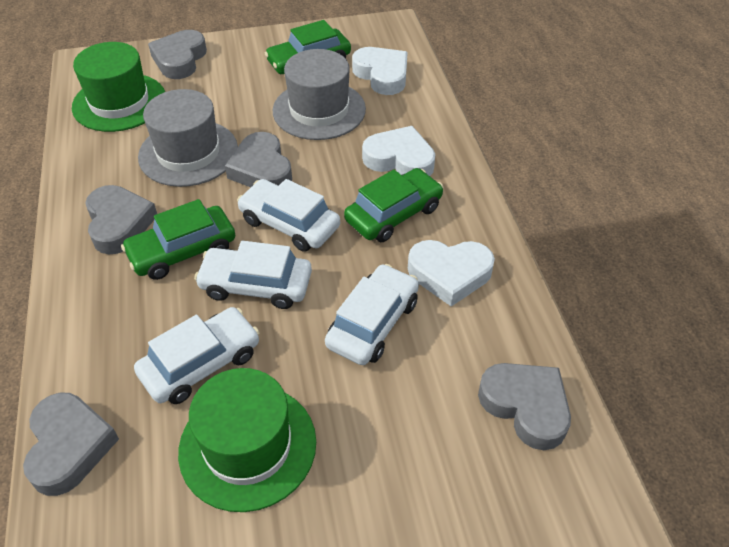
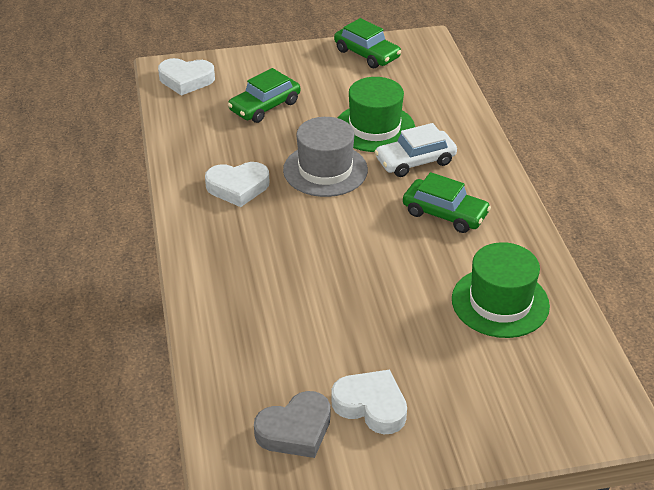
grey hat: [138,89,238,187] [273,49,366,140] = 2 -> [283,117,368,197] = 1
grey heart: [23,393,119,496] [85,185,157,254] [148,30,207,79] [225,132,292,187] [478,363,571,450] = 5 -> [254,391,330,458] = 1
white car: [134,307,260,404] [194,241,312,309] [237,179,340,252] [325,264,419,365] = 4 -> [374,123,457,177] = 1

